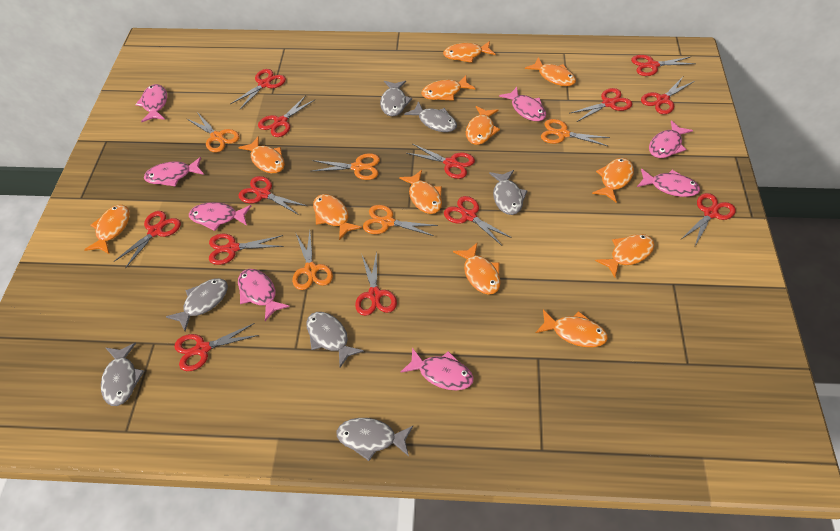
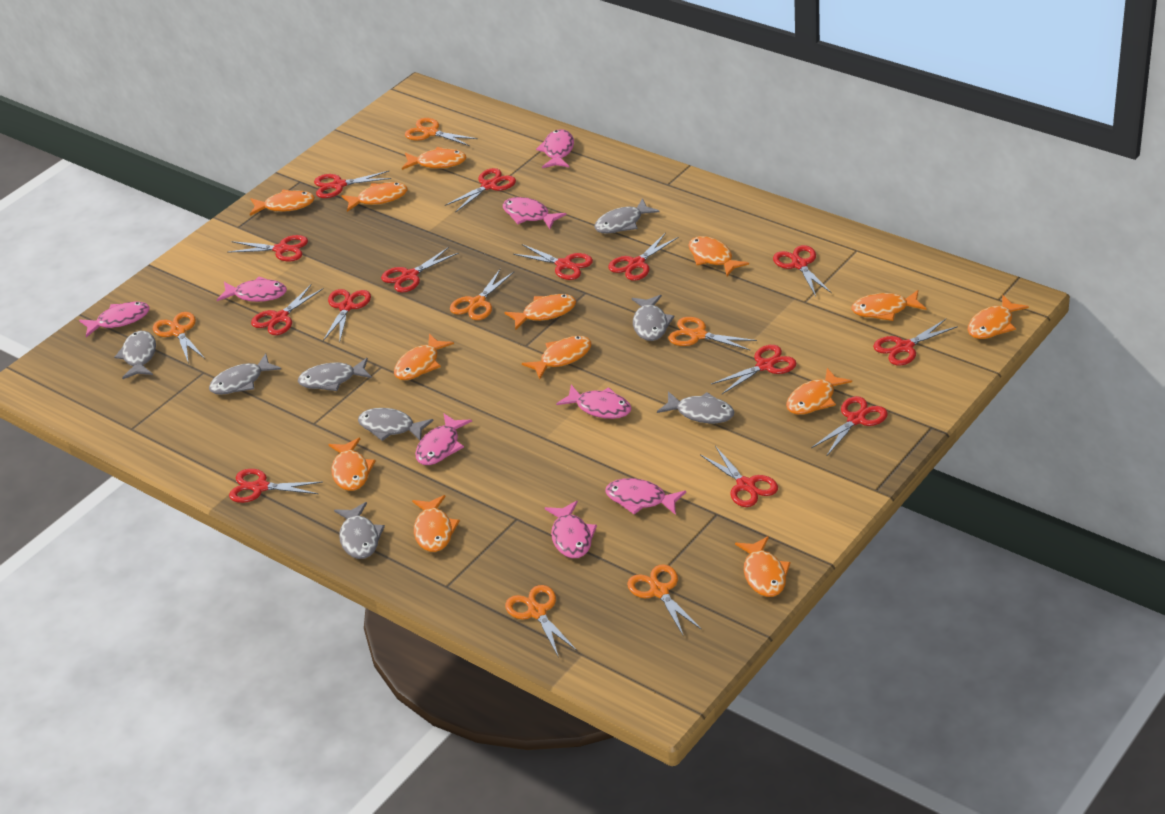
grey fish: [101,342,144,406] [166,278,228,331] [306,312,364,367] [336,418,413,461] [380,81,412,116] [404,101,457,132] [489,170,528,215] = 7 -> [114,331,156,379] [209,354,281,395] [298,358,372,391] [334,502,385,559] [358,408,434,441] [594,198,659,234] [631,295,674,341] [657,391,734,423] = 8
orange fish: [84,205,130,254] [238,136,285,174] [313,194,362,240] [399,170,442,214] [421,75,475,101] [443,41,495,63] [453,243,501,295] [466,106,500,145] [525,57,576,86] [536,309,608,348] [592,158,634,203] [595,234,654,278] = 12 -> [250,189,315,216] [328,438,376,491] [341,182,408,212] [394,334,454,380] [402,147,467,170] [412,495,460,552] [505,294,576,330] [522,336,592,379] [688,236,749,276] [735,536,791,597] [786,368,852,415] [851,290,926,321] [967,295,1029,339] = 13
orange scissors: [186,112,240,153] [292,231,333,290] [312,153,380,180] [363,205,438,236] [541,119,610,146] = 5 -> [153,312,205,364] [405,118,478,146] [450,269,514,320] [505,585,577,658] [627,564,702,637] [668,317,757,351] = 6
red scissors: [115,211,181,268] [174,323,259,371] [209,234,284,265] [230,69,286,109] [238,176,307,215] [258,95,314,137] [355,251,397,316] [406,144,475,179] [444,196,512,245] [569,88,632,122] [631,55,696,76] [641,77,694,114] [681,193,736,246] = 13 -> [227,235,308,261] [229,469,323,503] [251,284,324,335] [314,171,391,198] [323,289,371,341] [381,247,459,293] [445,168,516,213] [513,244,593,280] [608,233,679,281] [701,446,778,507] [711,345,797,394] [773,245,832,296] [811,396,888,457] [873,319,958,366] = 14

